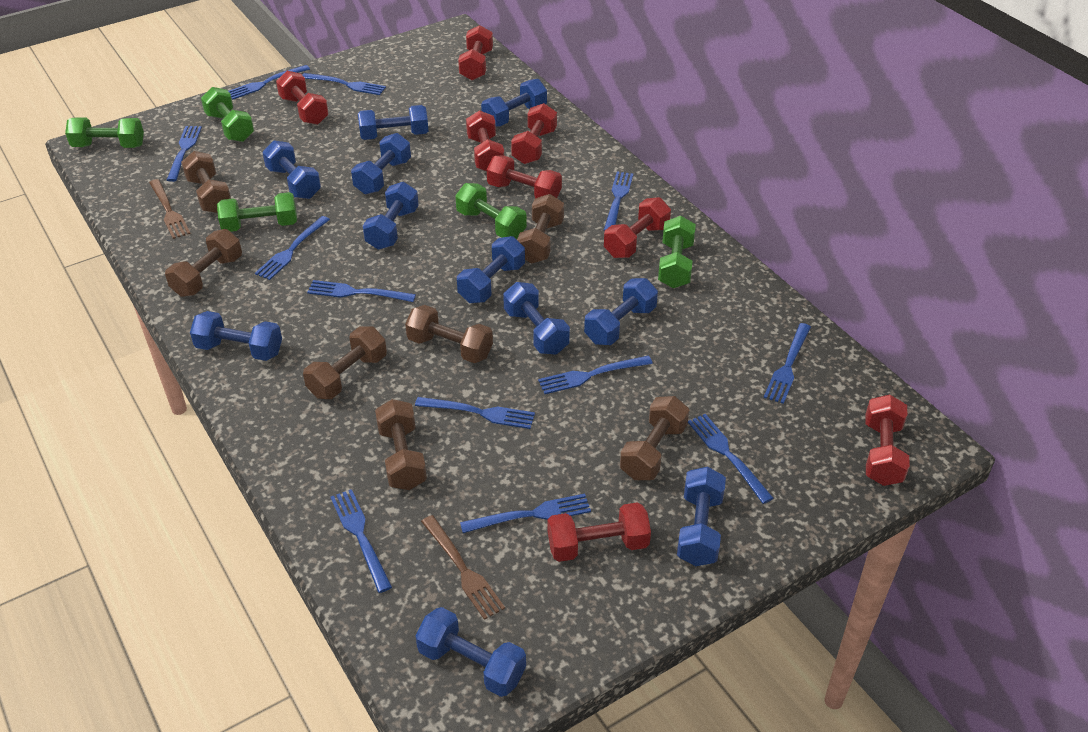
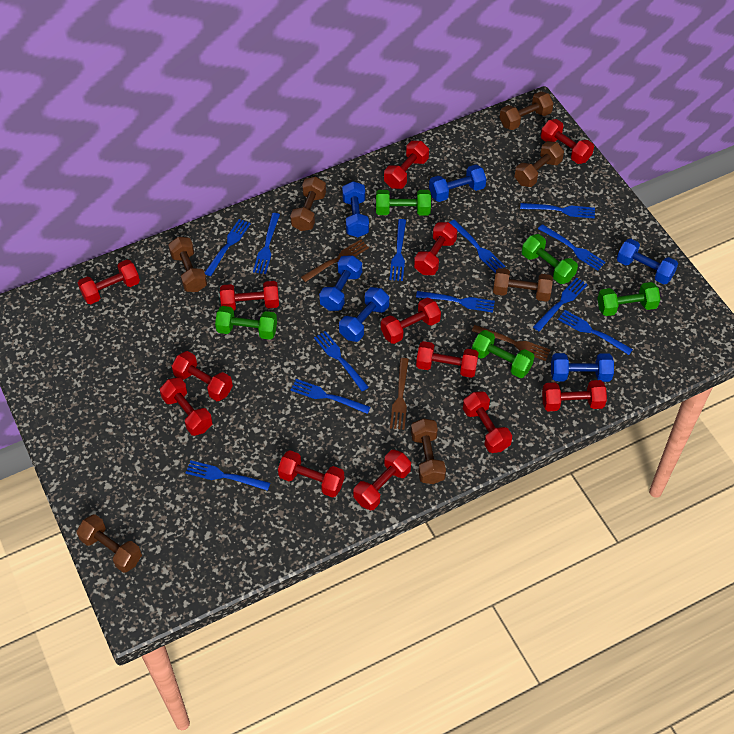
blue dumbbell: [190,311,282,361] [262,140,321,199] [351,133,411,195] [358,105,428,140] [363,182,419,250] [416,607,526,697] [457,236,525,303] [481,79,547,127] [503,282,570,355] [584,278,658,345] [677,467,726,566] = 11 -> [319,255,362,311] [339,287,389,342] [342,181,369,237] [429,165,486,202] [551,353,614,382] [617,239,678,284] = 6
brown fork: [149,179,191,239] [421,515,505,620] = 2 -> [301,239,369,282] [390,358,409,430] [472,325,550,361] = 3
red dumbbell: [276,71,329,125] [458,25,493,81] [466,110,504,171] [487,155,562,198] [511,103,557,164] [547,502,651,562] [604,197,671,258] [865,394,910,486] = 8 -> [78,260,140,304] [160,377,213,436] [172,351,233,401] [220,281,279,310] [278,450,344,498] [353,450,411,510] [381,297,441,344] [384,141,429,189] [414,222,457,275] [416,341,479,378] [463,391,512,453] [541,119,594,164] [542,380,607,411] = 13

